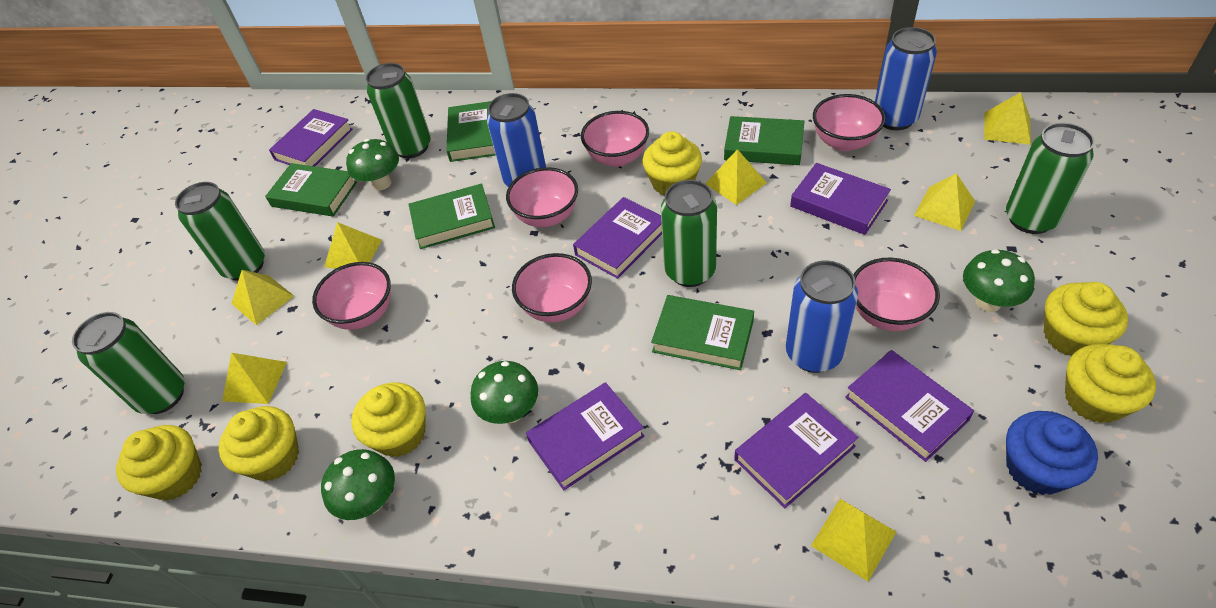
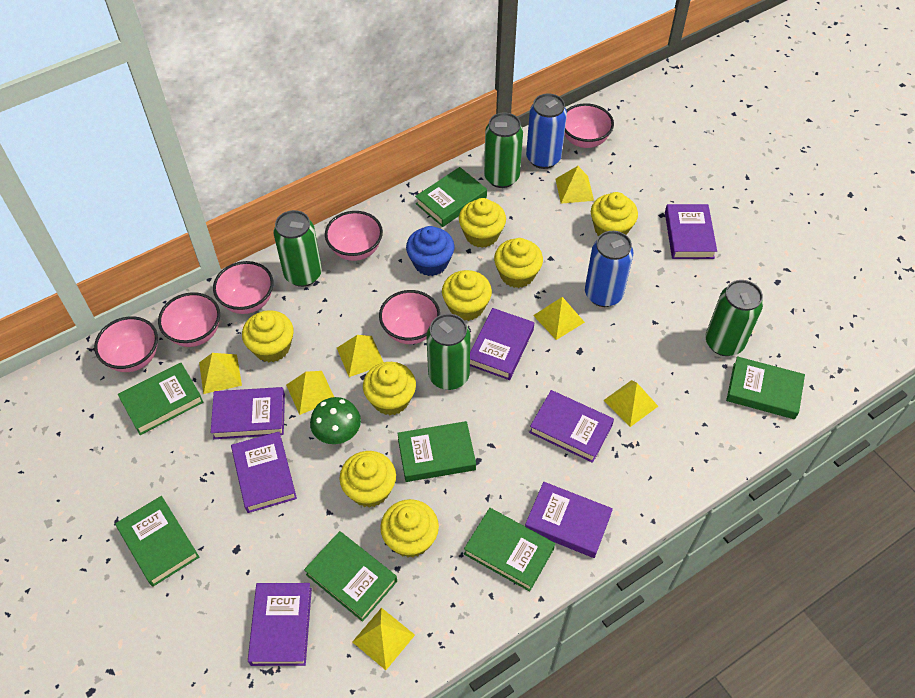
blue can: [487,93,546,187] [786,260,858,373] [875,27,937,130] = 3 -> [526,93,567,169] [585,231,633,307] = 2
green book: [265,163,357,217] [408,184,495,249] [446,101,496,162] [651,295,754,370] [724,116,804,165] = 5 -> [115,496,199,587] [118,363,204,435] [304,531,397,622] [397,421,476,482] [415,167,487,227] [464,508,555,591] [726,356,805,419] = 7
green can: [72,312,184,414] [175,182,265,281] [366,63,431,158] [661,180,717,287] [1006,123,1094,234] = 5 -> [274,210,322,287] [426,314,470,390] [484,112,523,188] [706,280,763,356] = 4
green mushroom: [321,449,395,520] [346,139,399,190] [471,361,538,424] [963,249,1035,312] = 4 -> [310,397,361,444] = 1
purple book: [269,109,353,166] [526,382,645,490] [573,197,662,279] [734,393,859,508] [790,163,891,235] [845,350,974,462] = 6 -> [211,387,285,439] [231,432,297,513] [248,583,312,666] [470,308,534,380] [525,482,613,558] [529,390,614,463] [665,204,717,259] = 7
yellow cupcake: [116,425,202,501] [219,406,299,481] [352,382,426,457] [642,131,702,196] [1044,282,1128,356] [1065,344,1156,423] = 6 -> [242,310,294,362] [340,451,396,508] [363,362,416,415] [380,499,439,558] [442,270,492,321] [459,198,506,248] [494,238,543,288] [591,192,638,236] = 8

